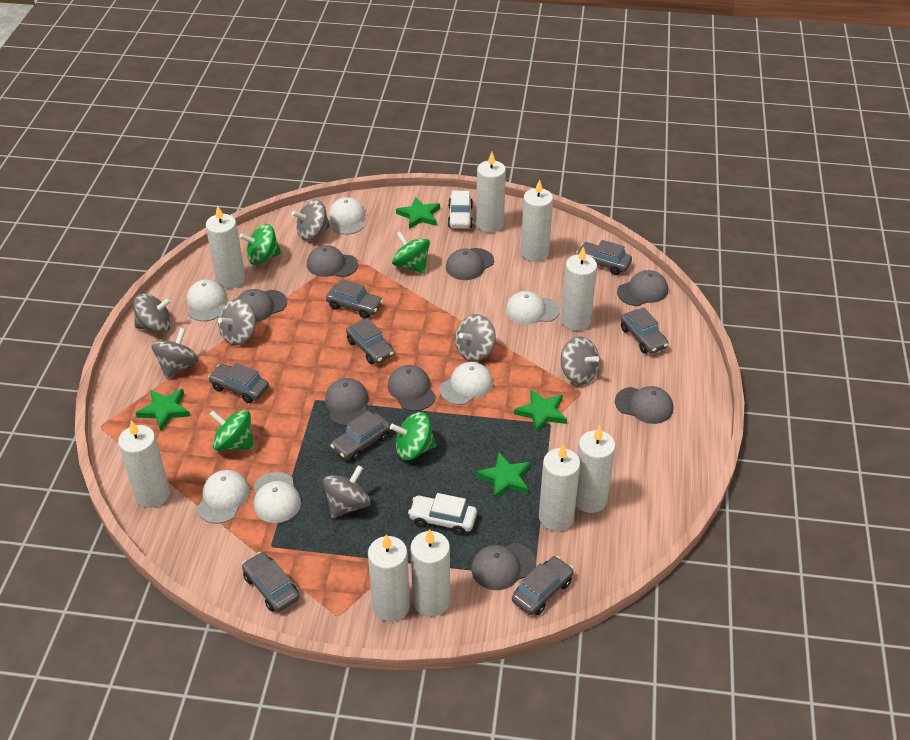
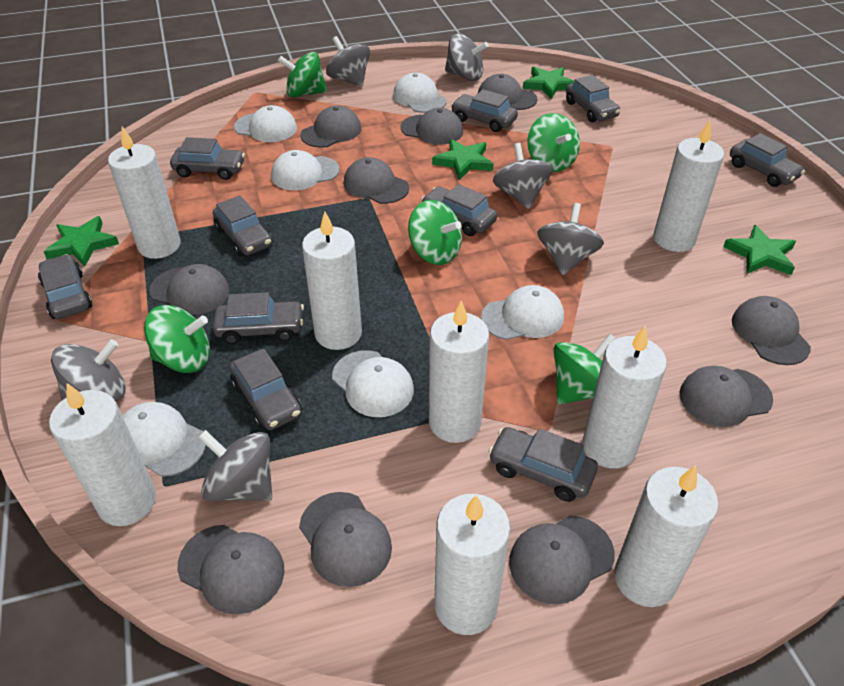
green spinning top: [209,410,254,451] [239,224,281,265] [390,412,436,460] [392,231,430,273] = 4 -> [144,305,210,373] [278,52,327,98] [408,200,462,265] [527,113,580,172] [554,333,616,404] = 5
grey cap: [237,289,287,322] [307,245,358,277] [325,378,369,426] [388,365,436,411] [446,248,494,280] [471,543,536,590] [615,386,673,424] [617,270,668,306] = 8 -> [149,264,229,315] [178,525,285,615] [299,492,392,587] [300,105,361,148] [343,157,409,204] [401,108,463,145] [478,74,538,110] [509,516,615,605] [679,366,773,427] [732,296,811,365] = 10
grey car: [208,363,269,403] [242,552,299,612] [326,279,383,319] [330,411,391,461] [346,318,394,364] [512,556,574,615] [576,240,632,275] [620,307,669,354] = 8 -> [38,254,92,319] [170,137,245,180] [213,195,273,256] [213,292,304,344] [229,348,302,430] [421,184,497,236] [451,89,518,132] [488,427,598,502] [566,75,620,122] [730,133,805,187] = 10
grey spinning top: [133,293,172,333] [152,328,199,379] [218,299,256,345] [292,199,330,240] [323,465,371,518] [455,314,496,362] [561,336,600,385] = 7 -> [51,339,126,401] [198,430,272,502] [326,36,370,87] [445,34,489,81] [493,143,553,209] [537,203,604,275] = 6
white candle: [118,421,170,508] [206,205,245,288] [368,534,410,622] [410,529,450,616] [476,152,506,233] [521,179,553,262] [539,444,580,531] [561,246,597,331] [576,426,616,513] = 9 -> [49,383,156,526] [108,126,181,259] [302,211,362,350] [429,301,489,443] [434,494,510,635] [583,326,667,469] [614,465,719,607] [653,120,724,252] = 8
white car: [408,493,477,535] [448,191,473,229] = 2 -> none = 0

